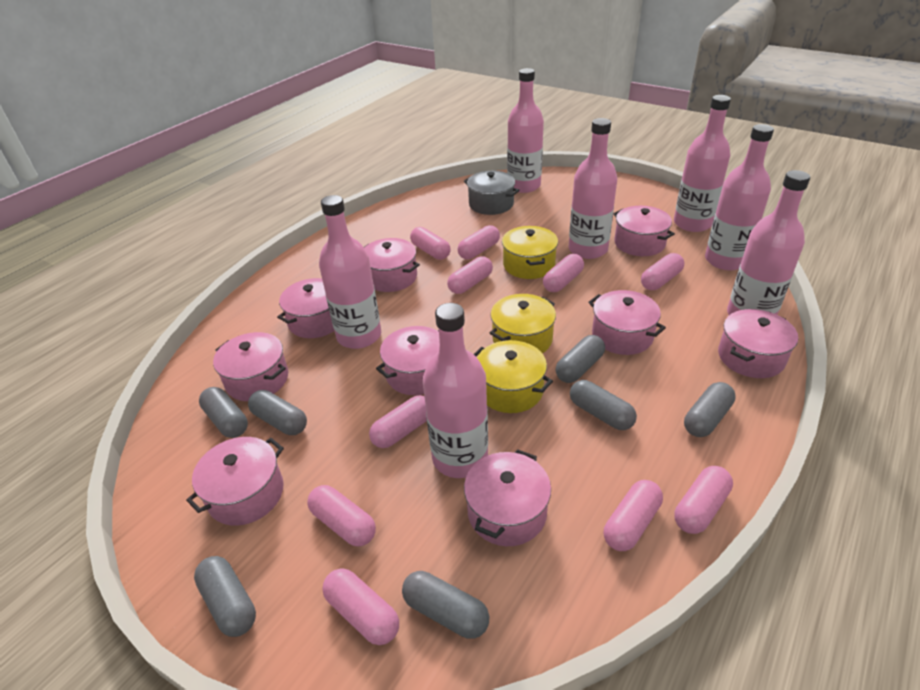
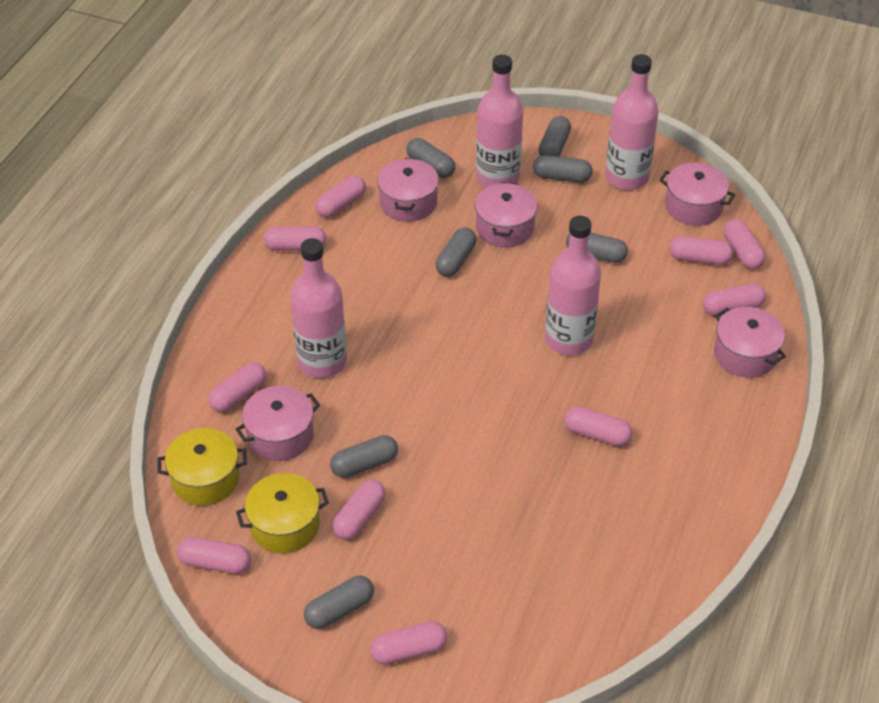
grey pot: [464,171,519,215] = 1 -> none = 0
pink bottle: [319,195,381,349] [423,303,488,478] [507,68,544,193] [569,118,617,259] [674,95,731,232] [705,124,774,271] [727,170,810,315] = 7 -> [290,238,347,378] [476,55,523,188] [545,216,601,355] [605,54,659,190] = 4
pink pot: [186,437,284,526] [213,332,288,401] [277,278,334,338] [364,238,420,292] [376,326,440,395] [464,449,551,546] [588,290,666,355] [613,206,675,256] [718,309,798,378] = 9 -> [235,386,320,461] [377,158,439,222] [475,182,537,248] [659,163,735,226] [714,307,786,378] = 5
yellow pot: [474,340,553,413] [490,294,556,353] [502,226,558,279] = 3 -> [157,428,247,506] [236,473,329,554] = 2

